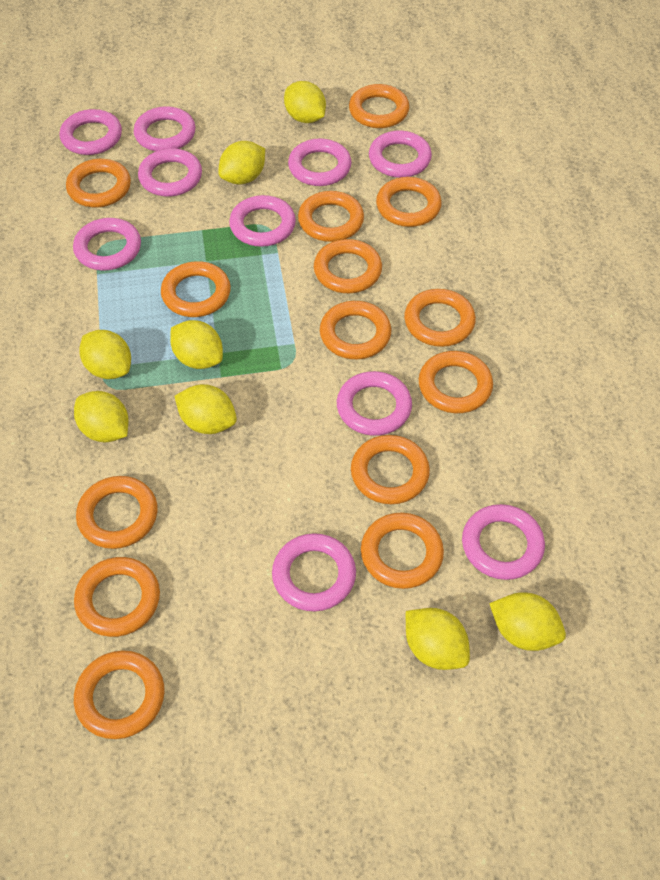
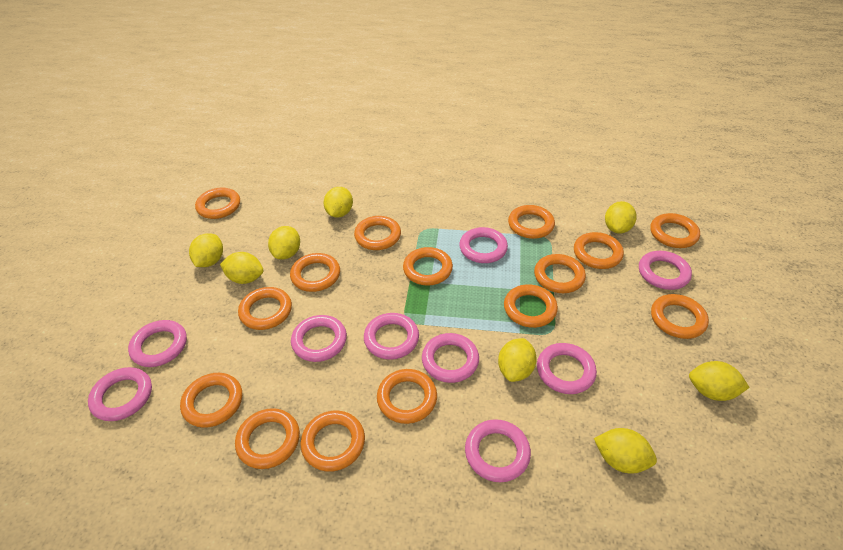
orange ring: [66,159,131,207] [74,557,160,637] [74,650,165,739] [76,476,158,549] [161,261,231,317] [298,191,364,242] [314,239,382,293] [320,301,391,359] [349,84,409,128] [351,435,430,504] [361,513,444,589] [376,177,442,227] [404,289,476,347] [419,351,493,413] = 14 -> [180,373,242,428] [195,188,240,219] [235,408,300,469] [238,287,292,330] [290,253,340,292] [300,411,365,472] [354,216,401,250] [377,369,437,424] [403,247,453,286] [504,284,558,328] [508,205,555,239] [534,254,586,293] [574,232,624,269] [650,213,700,248] [651,294,709,339] = 15
pink ring: [59,109,122,155] [73,218,141,271] [134,106,196,151] [138,148,202,197] [229,195,296,247] [272,533,356,612] [288,138,351,186] [337,371,412,436] [369,131,432,178] [462,504,545,580] = 10 -> [88,367,152,421] [128,320,187,367] [291,315,347,362] [364,313,419,360] [422,333,479,383] [459,227,508,263] [465,419,531,482] [537,343,597,394] [639,251,692,290] = 9

